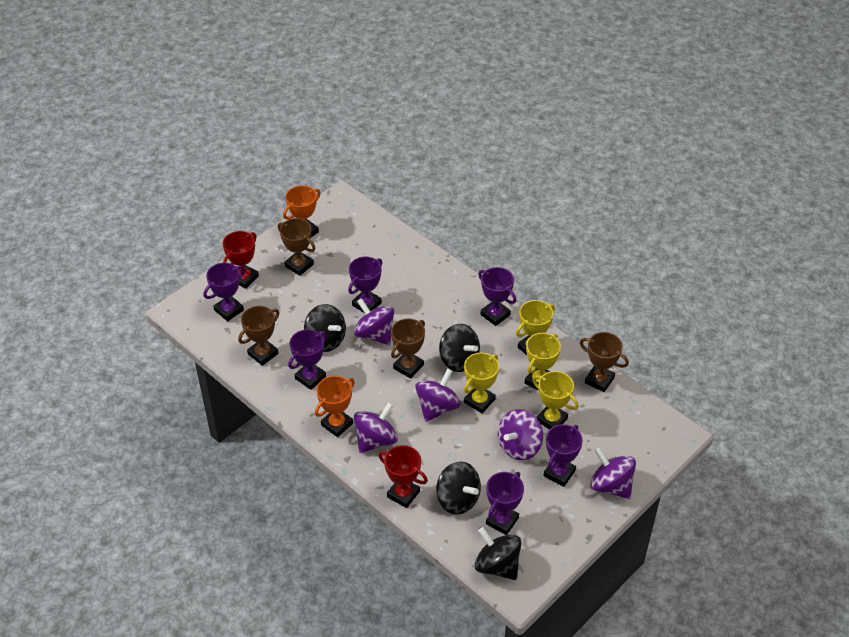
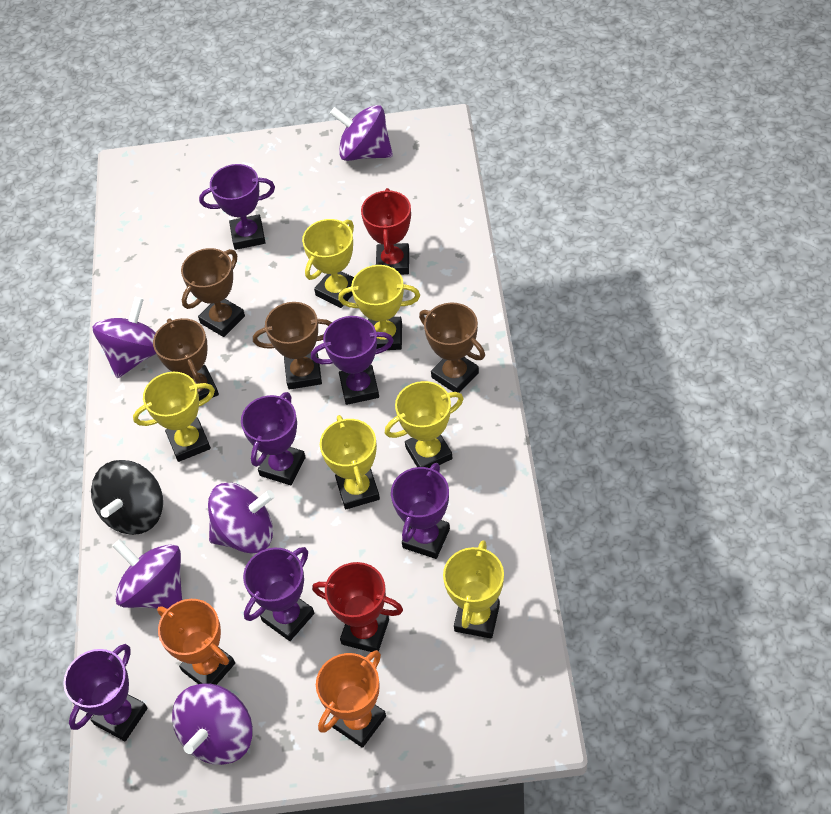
black spinning top: [304,304,346,352] [436,462,481,515] [439,324,480,372] [475,527,522,580] = 4 -> [91,460,163,535] = 1
yellow trophy: [464,353,499,413] [516,300,555,355] [525,333,561,391] [532,371,579,430] = 4 -> [133,372,215,462] [302,219,354,308] [320,415,380,509] [338,265,420,350] [385,381,464,468] [443,540,504,639] = 6

